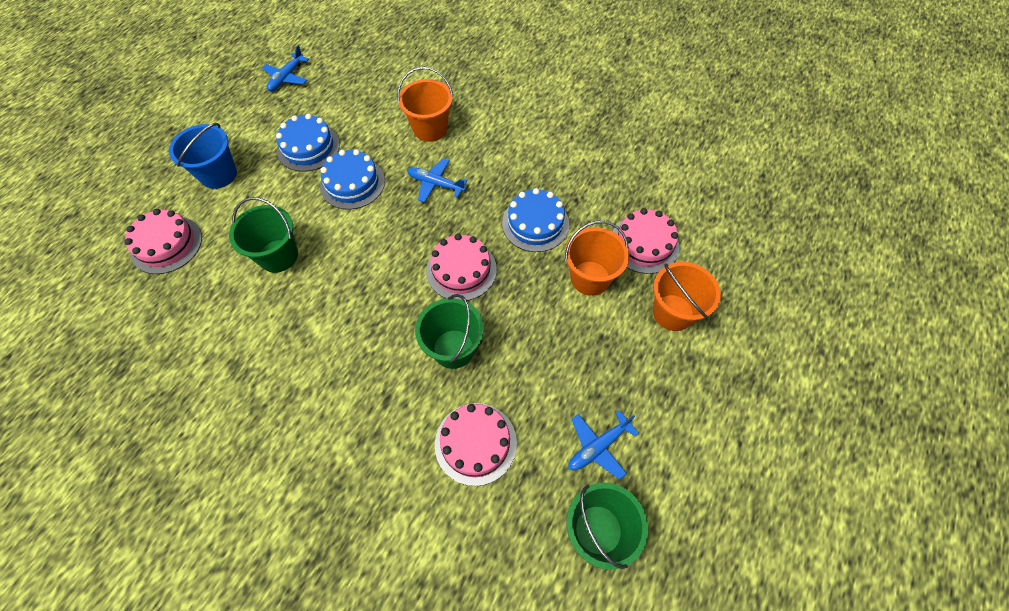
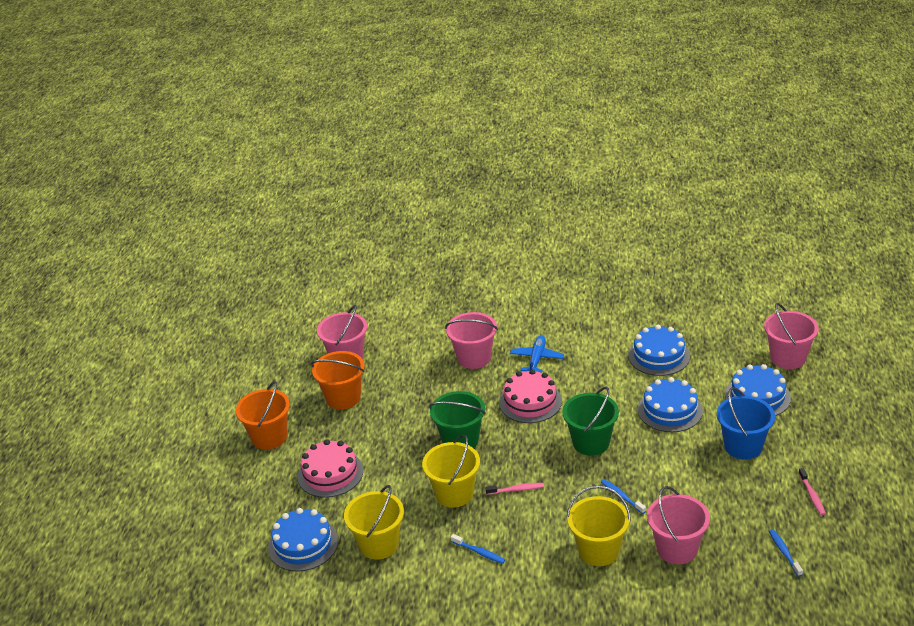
blue cake: [276,114,340,172] [320,149,385,210] [502,188,569,252] = 3 -> [268,508,338,572] [628,325,690,376] [638,377,703,432] [725,364,791,416] = 4
blue plane: [262,45,309,91] [407,158,468,203] [568,410,639,480] = 3 -> [510,335,564,373] = 1
blue toothbrush: none = 0 -> [451,534,505,564] [601,479,646,514] [769,529,803,577] = 3
green bucket: [229,197,298,273] [415,294,484,369] [567,482,648,570] = 3 -> [429,391,486,448] [562,387,619,456] = 2
orange bucket: [397,67,453,142] [565,220,629,296] [653,262,721,331] = 3 -> [235,381,290,450] [311,351,365,410] = 2
pink bucket: none = 0 -> [317,305,367,359] [445,312,498,369] [647,486,710,564] [764,303,819,369] = 4
pink cake: [124,209,202,274] [426,234,497,301] [435,403,517,486] [613,208,679,274] = 4 -> [298,439,363,498] [499,369,562,423] = 2
pink toothbrush: none = 0 -> [485,483,544,495] [798,468,826,515] = 2
yellow bucket: none = 0 -> [344,485,404,560] [422,434,480,508] [566,486,631,566] = 3

